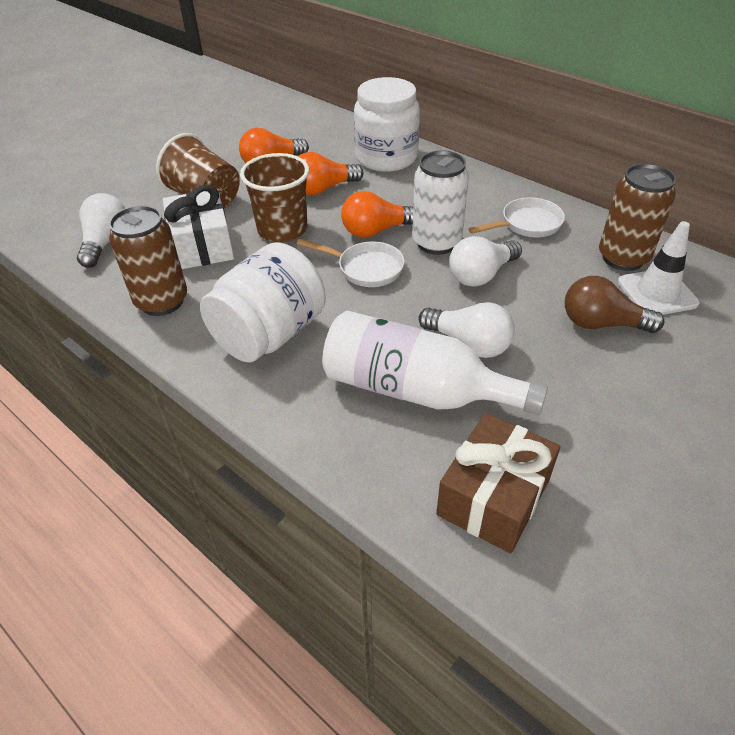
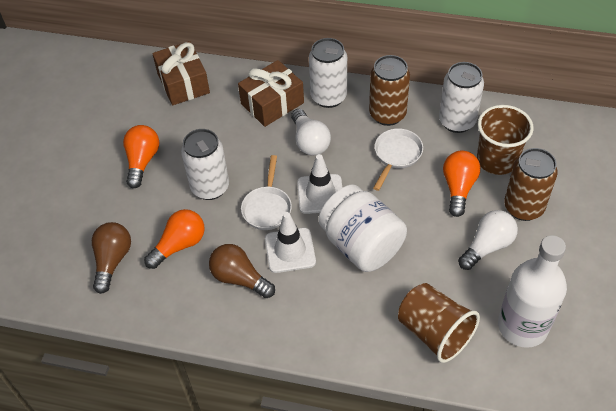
brown gift: [436,413,561,553] = 1 -> [152,41,210,105] [238,60,304,127] = 2
brown light bulb: [565,276,664,333] = 1 -> [92,222,131,294] [209,244,275,298] = 2
white can: [412,150,469,255] = 1 -> [181,129,229,200] [309,38,347,108] [439,62,484,133] = 3
white gift: [163,185,234,269] = 1 -> none = 0
white jar: [200,242,326,362] [354,77,420,172] = 2 -> [318,184,407,272] = 1
white light bulb: [77,193,125,268] [418,302,514,358] [449,236,522,287] = 3 -> [291,109,331,155] [458,210,518,270] = 2
white traffic cone: [618,221,700,315] = 1 -> [265,212,316,273] [297,154,342,214] = 2

